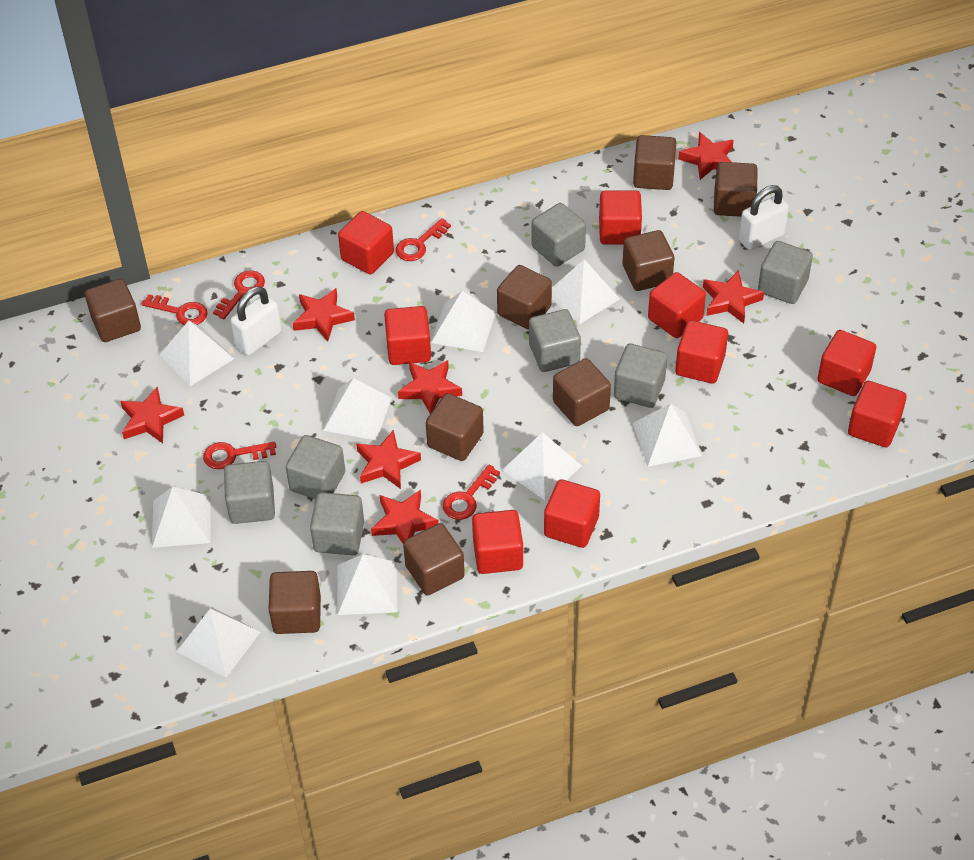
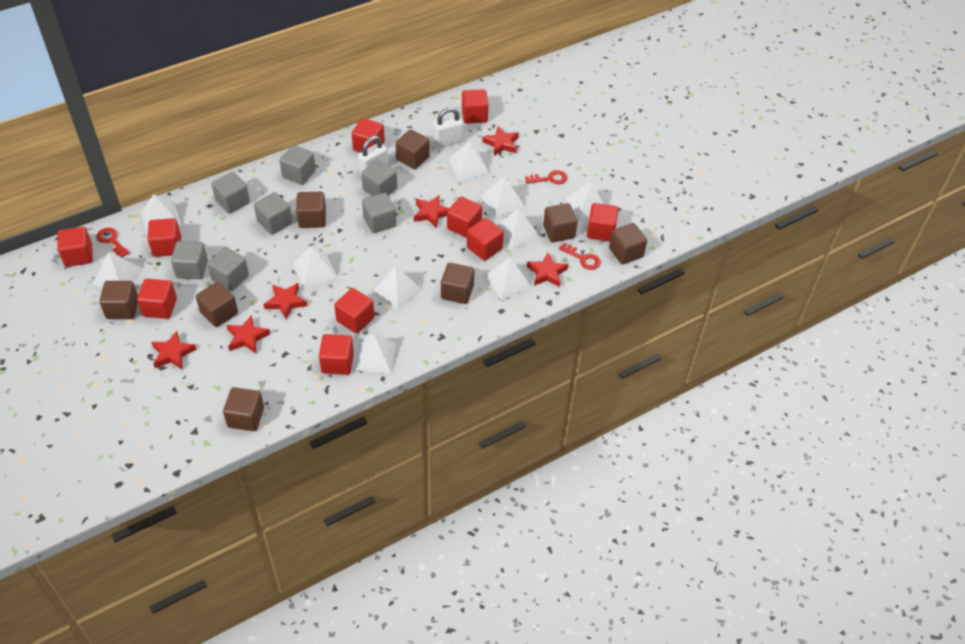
brown cube: [85,279,141,342] [269,571,321,634] [403,523,465,596] [426,393,484,461] [497,265,552,330] [553,358,611,426] [623,230,674,291] [633,135,676,190] [714,162,758,217] = 9 -> [99,281,138,319] [196,282,238,327] [223,387,264,431] [296,192,326,228] [395,129,430,169] [441,263,474,304] [543,203,578,242] [609,223,647,264] = 8
red cube: [338,211,394,274] [384,306,431,365] [472,510,523,574] [544,479,600,548] [599,190,642,245] [648,272,706,338] [675,320,728,384] [817,330,876,396] [848,381,907,447] = 9 -> [57,227,93,267] [137,279,177,319] [147,218,181,257] [319,334,354,375] [334,288,374,334] [352,118,385,153] [447,196,482,238] [462,89,489,123] [467,218,504,261] [587,203,618,241] = 10
red key: [142,294,207,325] [203,441,276,469] [213,271,265,320] [396,218,451,261] [443,464,500,520] = 5 -> [96,228,130,258] [525,170,567,184] [559,243,601,270] = 3
red star: [120,387,184,443] [293,288,355,342] [356,430,421,489] [371,490,439,543] [398,360,462,414] [678,132,734,180] [703,270,764,324] = 7 -> [151,331,197,369] [226,315,270,353] [264,283,307,319] [414,195,449,228] [482,126,519,156] [527,253,568,287] = 6
white pyramid: [152,487,211,548] [159,320,234,386] [176,607,261,678] [323,378,391,440] [337,554,397,615] [431,291,496,352] [503,432,582,500] [552,259,620,324] [633,403,702,467] = 9 -> [93,252,143,287] [141,194,182,235] [293,246,338,289] [354,333,396,374] [372,266,422,310] [448,141,490,180] [481,176,525,217] [484,258,532,300] [497,208,540,250] [565,182,604,222] = 10

